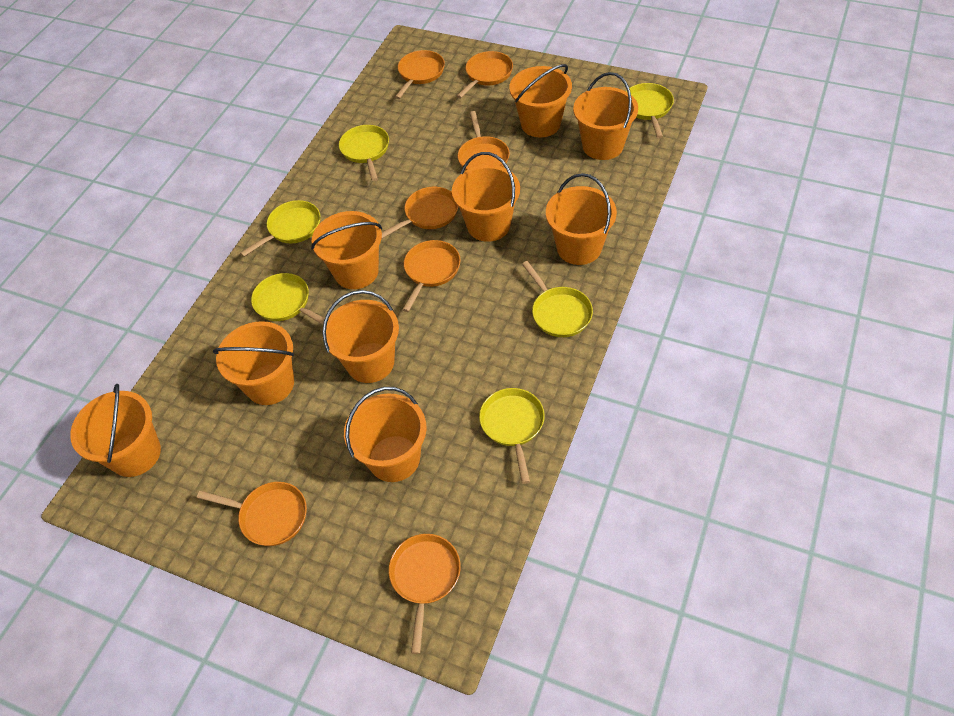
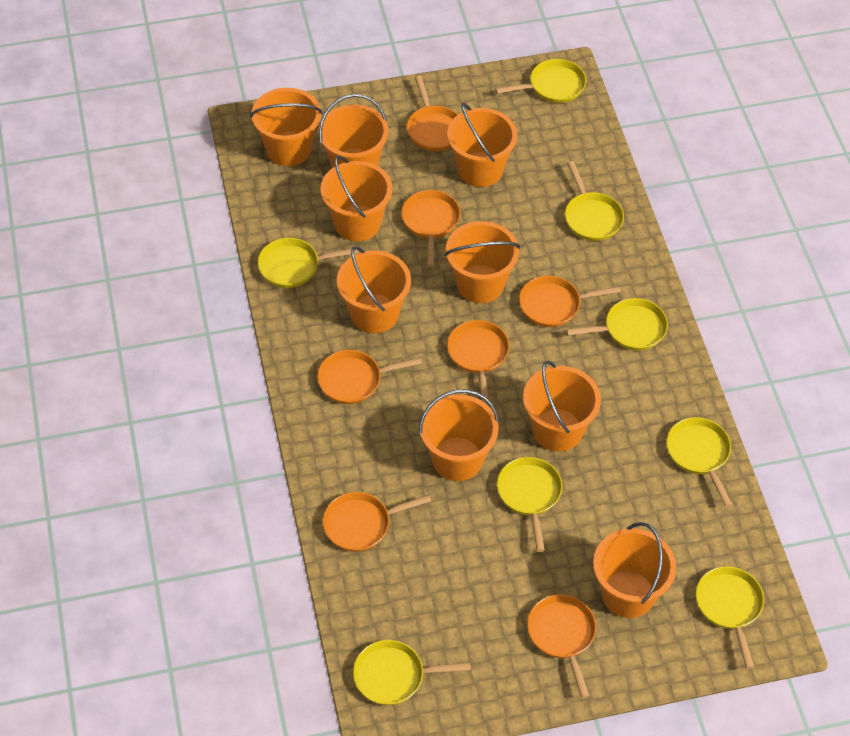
yellow pan: [240,200,321,257] [251,273,325,325] [339,125,389,181] [479,388,545,484] [522,261,593,337] [626,83,674,138] = 6 -> [258,238,359,288] [353,640,471,705] [495,59,586,103] [497,457,562,552] [565,161,624,241] [566,298,668,350] [666,417,732,507] [696,566,764,669] = 8

